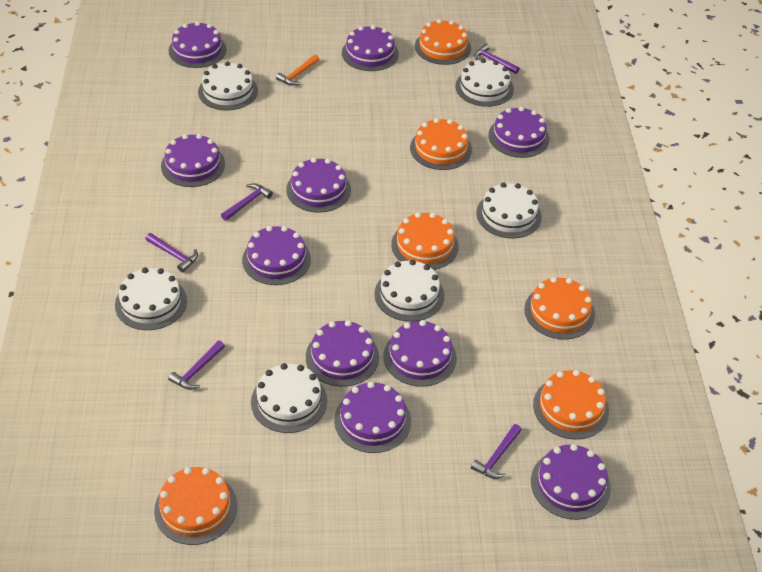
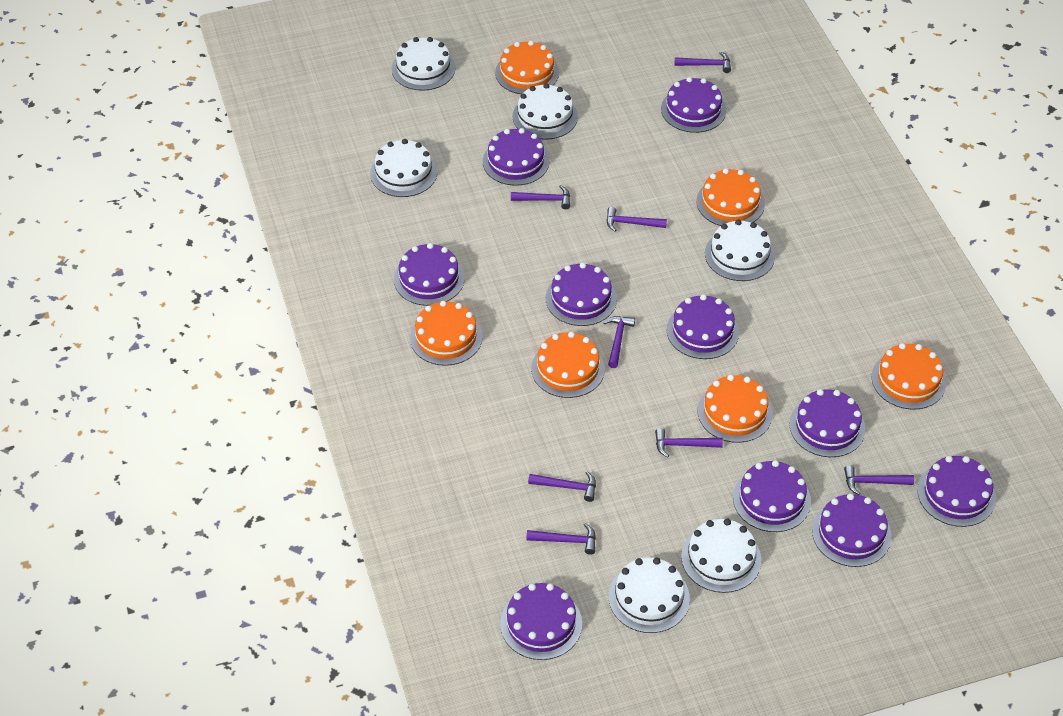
orange hammer: [276,55,319,86] = 1 -> none = 0
purple hammer: [146,233,198,273] [168,340,225,390] [221,183,273,221] [471,424,522,479] [474,43,520,74] = 5 -> [511,185,570,209] [526,523,596,555] [528,471,596,502] [603,316,635,368] [606,207,667,232] [655,428,723,457] [675,51,731,73] [844,465,914,495] = 8

